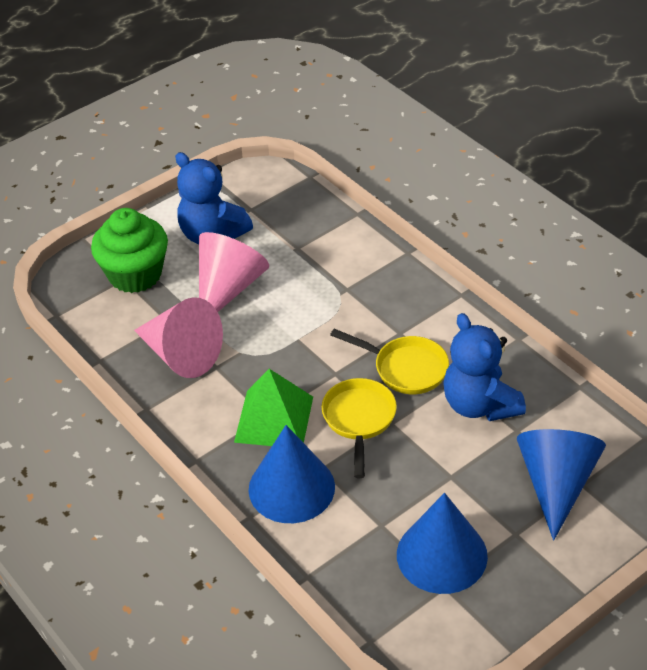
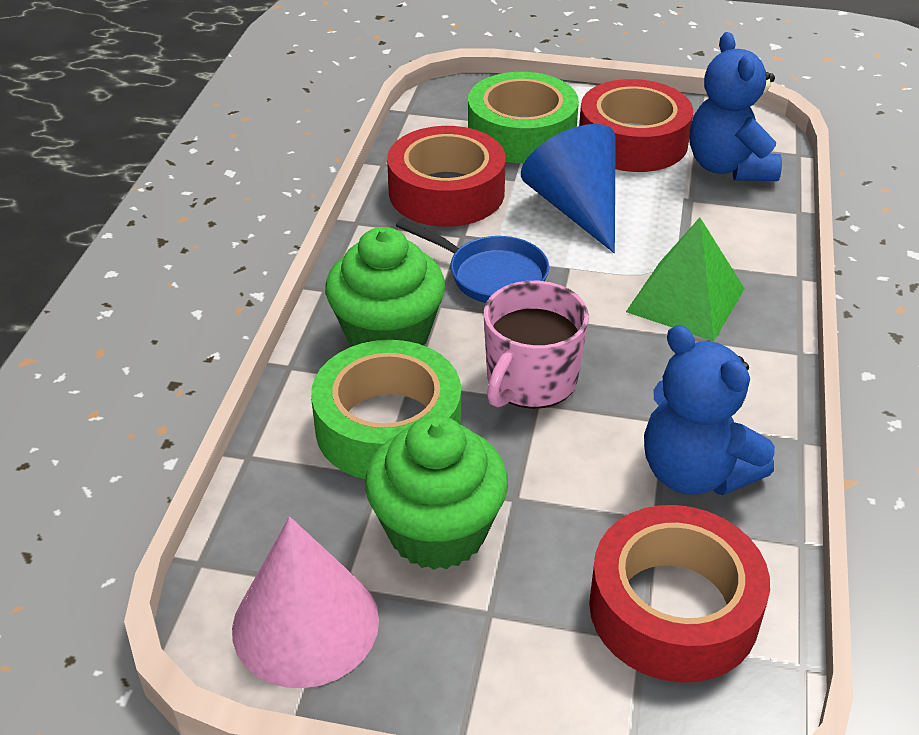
blue cone: [249,425,335,523] [397,493,488,594] [517,429,606,540] = 3 -> [521,124,616,253] = 1
blue pan: none = 0 -> [396,219,549,303] = 1
green cupcake: [91,208,168,293] = 1 -> [325,227,445,347] [365,416,508,570] = 2
green tape: none = 0 -> [311,340,461,479] [468,72,579,163] = 2
pink cone: [134,297,223,378] [199,232,269,312] = 2 -> [232,517,379,688] = 1
pink mug: none = 0 -> [484,281,589,409] = 1
red tape: none = 0 -> [387,126,506,227] [579,79,693,172] [589,505,770,682] = 3
yellow pan: [322,378,397,478] [330,329,449,394] = 2 -> none = 0

